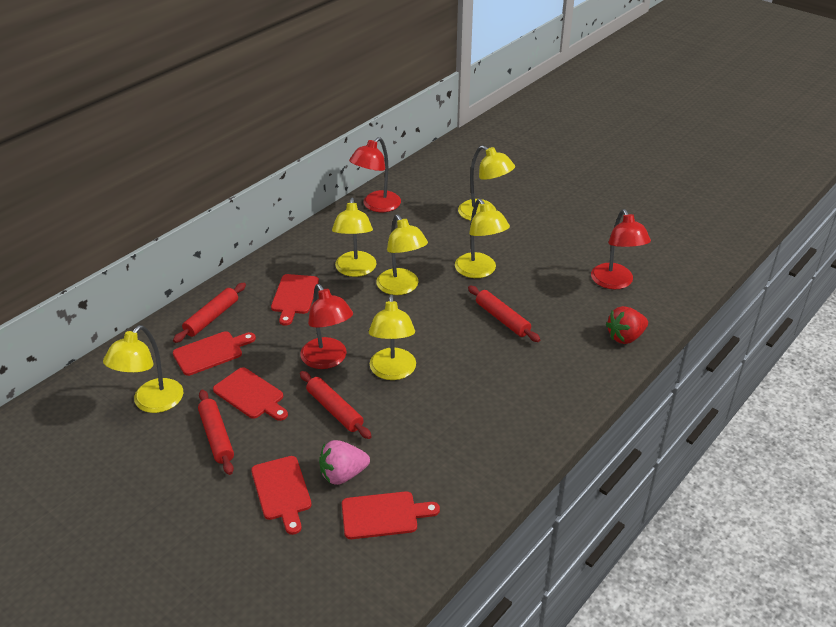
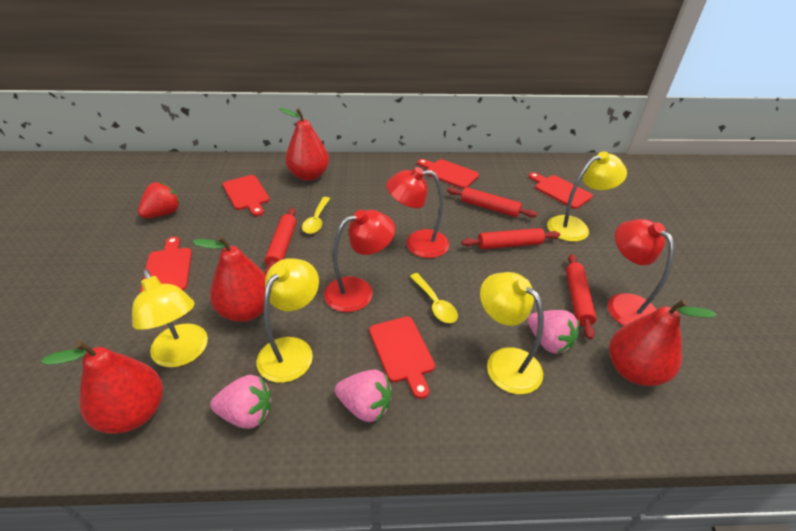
pink strawberry: [319,440,370,485] = 1 -> [210,375,271,429] [335,369,392,422] [527,310,579,354] = 3
red pear: none = 0 -> [41,341,163,434] [192,236,266,322] [279,108,329,181] [609,299,717,386] = 4
yellow lamp: [103,325,183,413] [332,197,377,277] [369,294,416,380] [376,214,428,295] [455,199,510,278] [458,145,515,221] = 6 -> [132,269,208,367] [256,258,319,383] [480,272,544,394] [547,151,627,242] = 4
yellow spoon: none = 0 -> [302,197,330,234] [410,273,458,323] = 2

